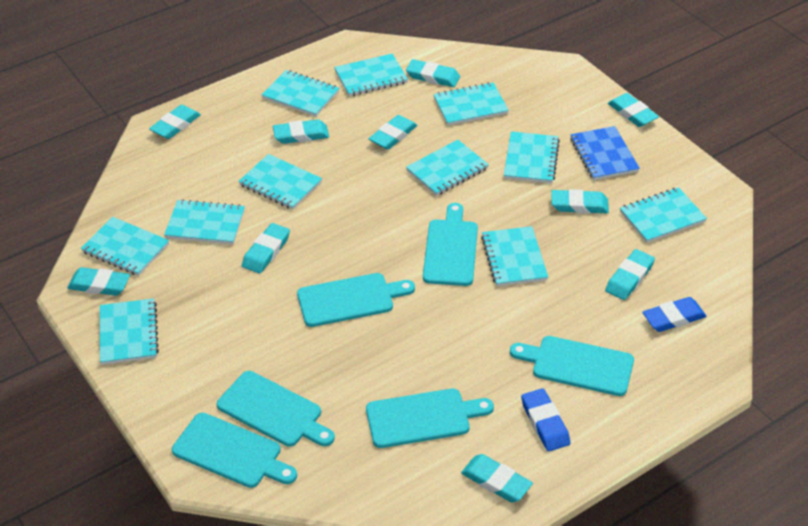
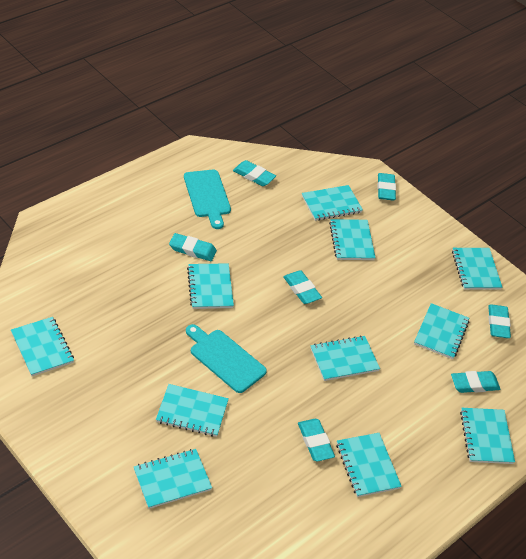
blue eraser: [521,388,571,451] [642,297,707,332] = 2 -> none = 0
blue notebook: [570,126,640,180] = 1 -> none = 0
turquoise cutting board: [172,413,297,488] [217,371,335,447] [297,273,415,327] [366,389,494,448] [423,203,478,286] [510,336,634,396] = 6 -> [184,170,231,229] [186,324,267,393] = 2
turquoise eraser: [67,267,130,296] [149,105,201,139] [242,223,290,274] [273,120,329,144] [369,115,417,150] [406,59,460,87] [461,454,533,502] [551,189,609,214] [605,249,655,300] [608,93,659,127] = 10 -> [169,233,217,261] [233,160,276,186] [283,270,322,304] [298,419,335,461] [377,173,396,201] [451,371,500,393] [488,304,511,338] = 7

